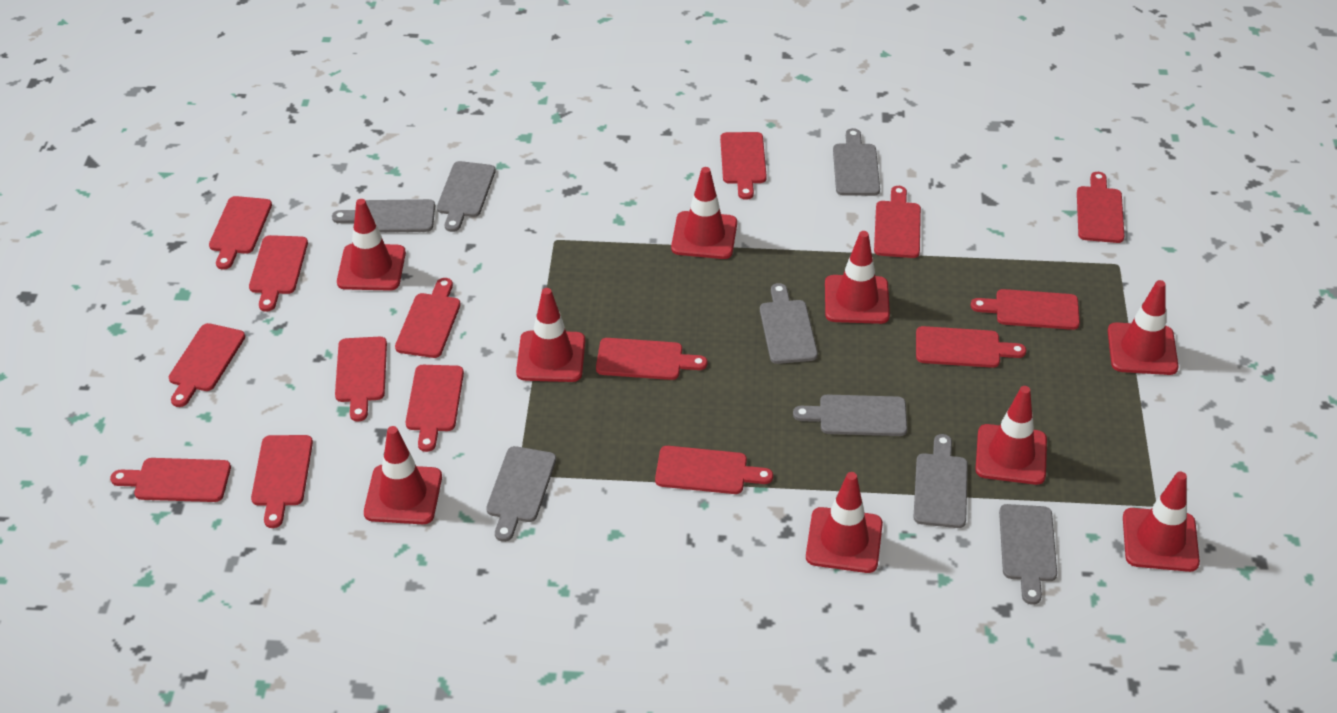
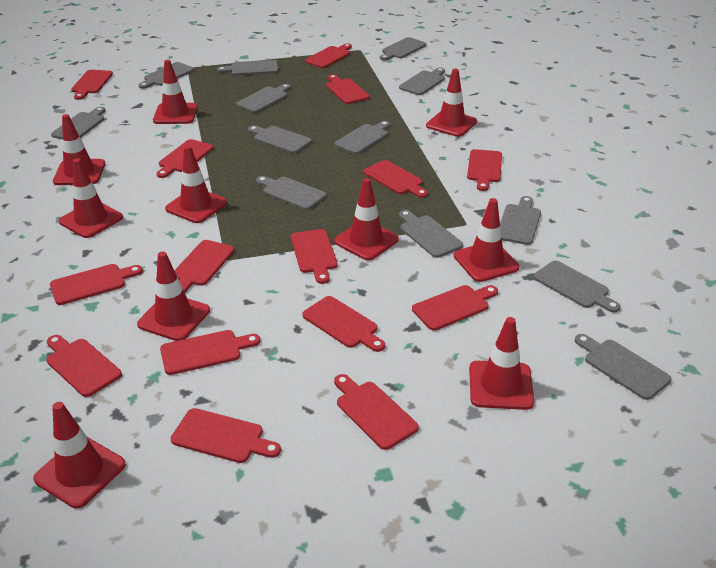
grey cutting board: [332,199,435,233] [437,161,496,232] [486,446,556,542] [760,283,818,364] [793,394,907,436] [833,128,880,196] [913,434,968,528] [999,504,1057,605] = 8 -> [51,107,105,139] [139,62,194,89] [217,60,278,75] [236,84,291,113] [248,125,312,153] [256,176,326,210] [334,121,390,154] [380,37,426,61] [399,68,445,95] [399,210,463,258] [500,196,541,245] [534,260,621,313] [575,334,671,400] = 13
red traffic cone: [337,199,406,291] [364,426,442,524] [516,288,585,382] [671,167,737,259] [806,472,883,573] [825,231,890,324] [975,386,1047,485] [1108,280,1179,375] [1123,472,1200,572] = 9 -> [33,402,126,508] [53,114,105,185] [59,158,123,238] [137,252,210,341] [153,60,197,124] [165,145,227,223] [334,178,399,260] [426,69,477,137] [454,198,520,282] [469,317,534,410] = 10

